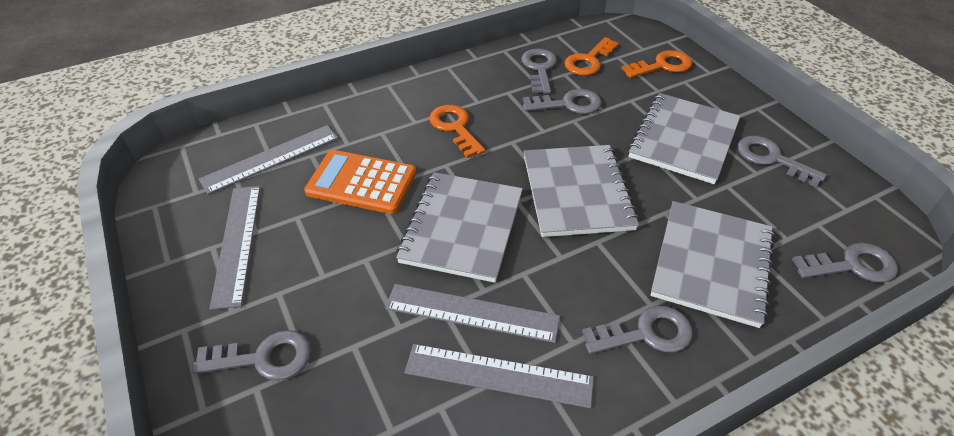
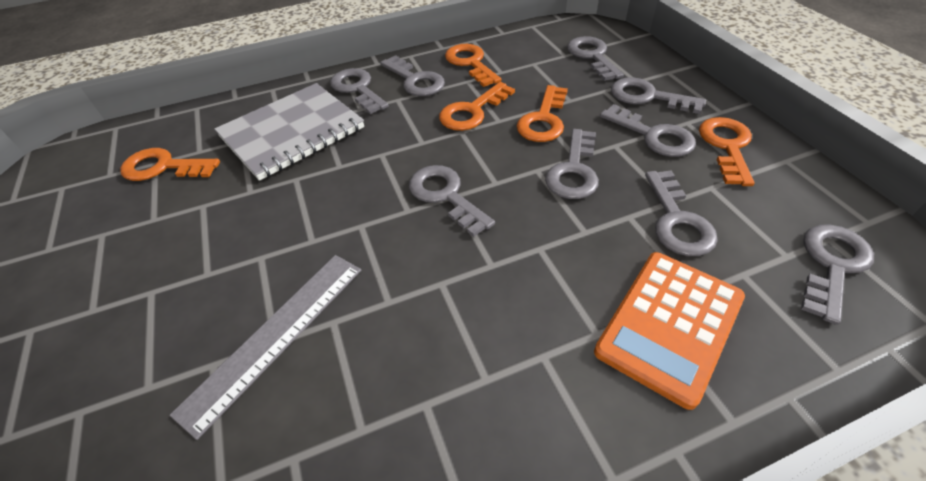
grey key: [192,330,311,380] [521,49,557,94] [523,89,602,114] [582,305,693,354] [737,136,827,187] [792,242,898,283] = 6 -> [330,68,389,114] [380,55,445,96] [409,165,495,237] [545,129,599,199] [567,36,624,81] [600,104,696,157] [611,78,706,114] [645,170,718,256] [801,224,874,325] = 9
grey notebook: [396,172,523,283] [524,145,639,237] [628,93,740,184] [651,201,775,328] = 4 -> [214,83,364,181] = 1
grey ruler: [199,125,338,195] [210,186,260,310] [385,284,560,343] [404,344,594,408] = 4 -> [170,255,361,440] = 1
orange key: [429,105,485,158] [564,37,619,76] [621,50,692,78] = 3 -> [120,148,220,181] [439,82,515,131] [445,44,501,87] [517,85,568,142] [699,117,755,186] = 5

